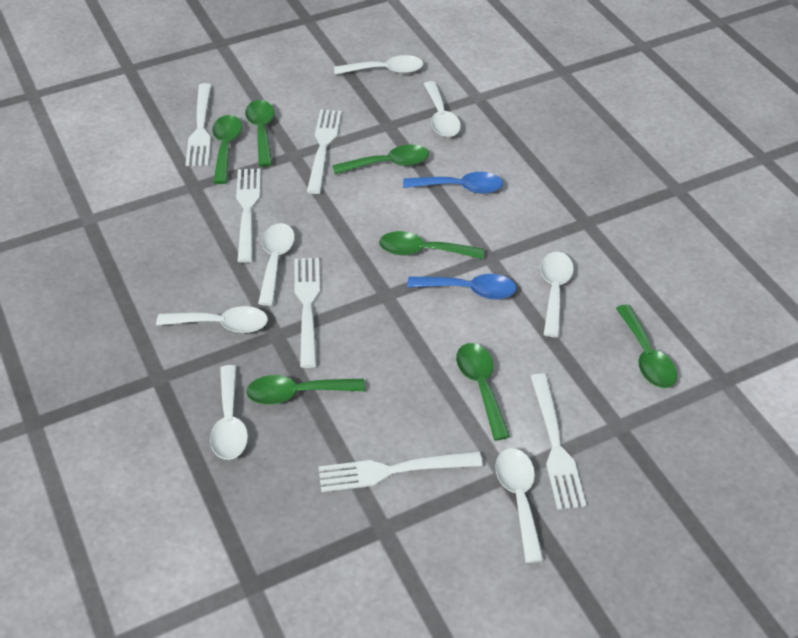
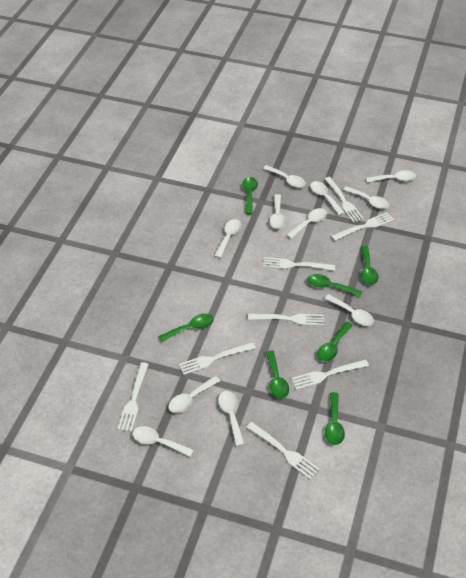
blue spoon: [403,172,503,194] [407,274,516,299] = 2 -> none = 0
white fork: [185,83,212,166] [236,168,261,263] [295,258,320,368] [307,109,342,194] [318,451,483,492] [530,373,586,510] = 6 -> [117,362,149,432] [179,342,256,375] [246,422,319,479] [248,313,324,326] [263,257,335,271] [291,359,369,390] [325,177,364,223] [331,212,394,241] = 8
white spoon: [156,306,268,333] [210,365,248,460] [258,223,295,306] [334,55,423,75] [424,81,461,137] [495,448,544,563] [540,252,574,337] = 7 -> [132,426,194,457] [168,376,220,413] [214,219,242,258] [218,391,244,446] [263,165,306,188] [269,194,286,229] [286,208,327,239] [310,181,345,215] [324,294,374,326] [343,186,389,209] [366,170,416,182] = 11

